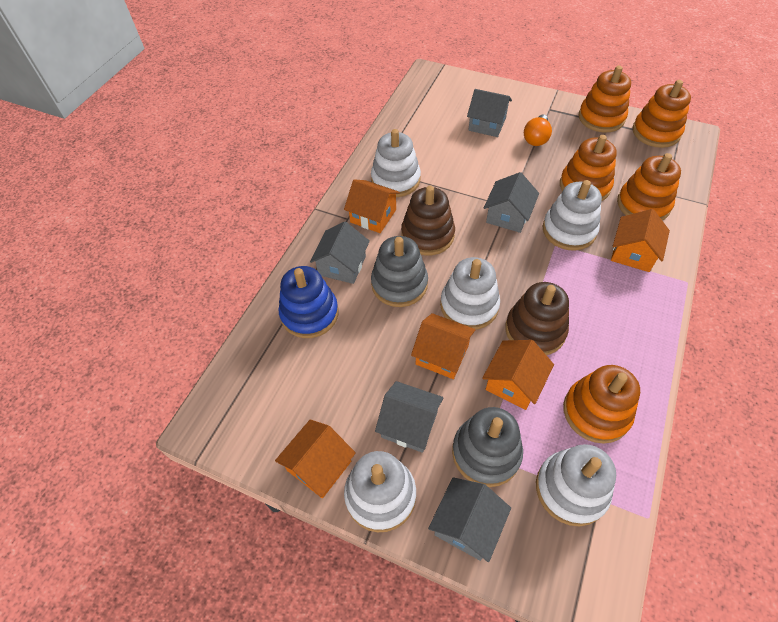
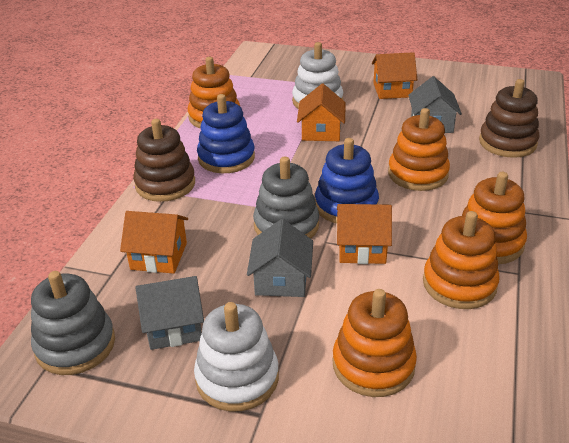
blue stacking toy: [278,266,339,338] = 1 -> [197,94,255,173] [315,138,379,223] = 2
grey house: [310,221,370,284] [375,381,443,453] [428,477,511,562] [467,89,512,137] [484,172,539,233] = 5 -> [135,276,204,350] [247,219,313,297] [408,76,462,133] = 3
orange house: [275,419,356,498] [344,180,400,233] [411,313,476,379] [482,340,554,410] [611,209,670,272] = 5 -> [120,211,188,274] [297,84,346,141] [337,204,392,264] [372,52,417,99] = 4
orange light bulb: [524,115,552,146] = 1 -> none = 0
white stacking toy: [344,451,416,532] [371,129,421,197] [440,257,500,330] [536,444,616,526] [543,180,602,251] = 5 -> [194,302,279,412] [292,42,343,109] = 2

